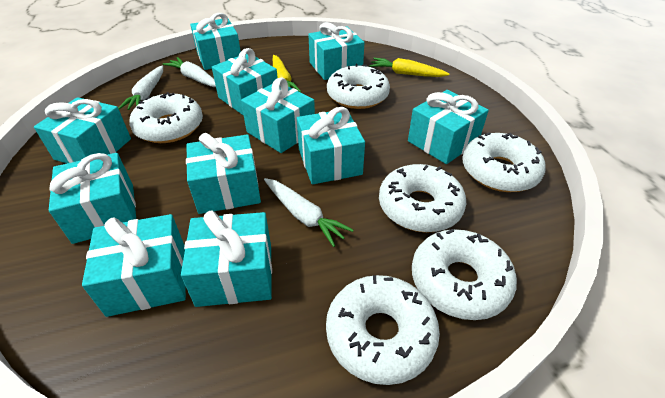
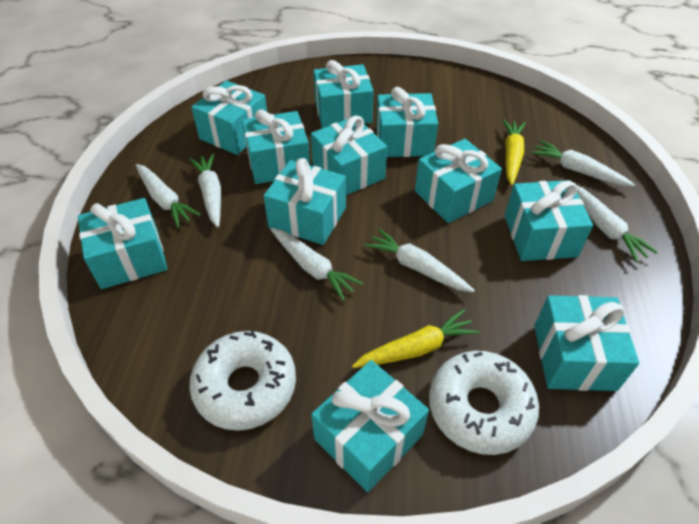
white carrot: [118,65,163,110] [163,57,216,87] [264,178,354,247] = 3 -> [136,164,201,228] [190,154,221,228] [270,228,363,301] [364,229,475,292] [531,140,635,186] [577,186,658,262] = 6
white donut: [129,92,203,143] [326,275,440,385] [327,64,390,109] [379,164,466,233] [412,229,517,320] [462,132,546,192] = 6 -> [189,331,296,431] [429,351,539,455] = 2

